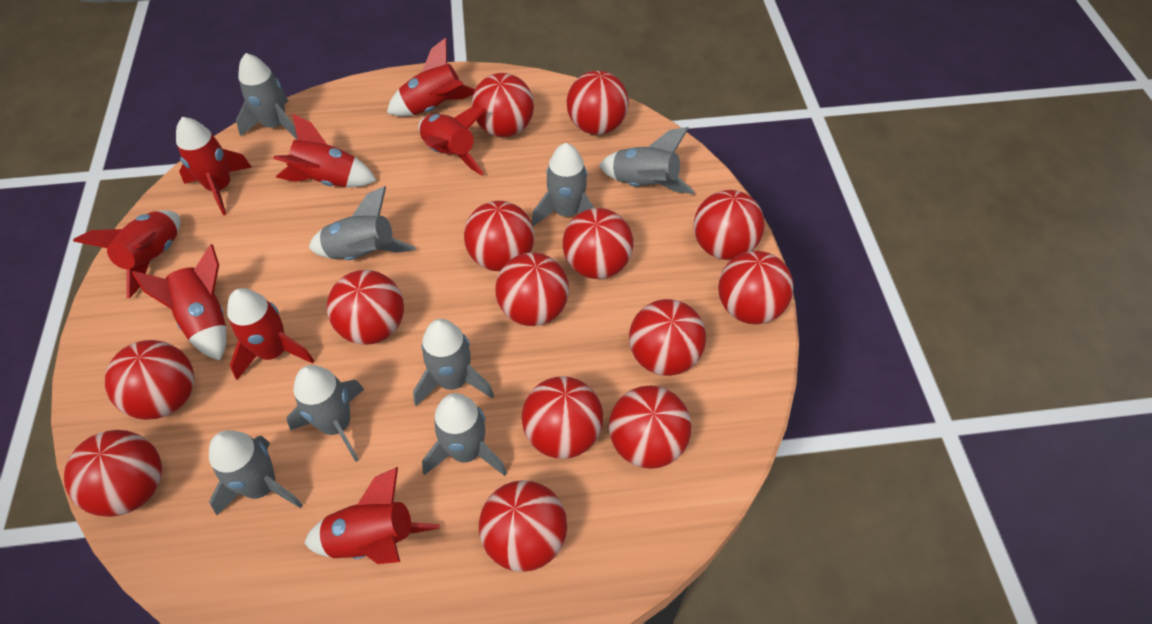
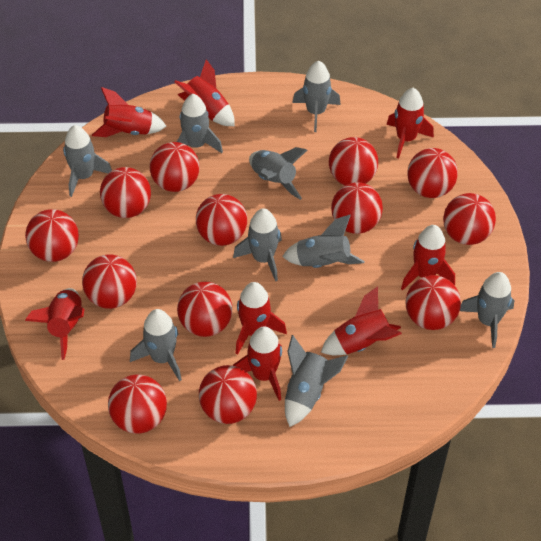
grey rocket: [209,430,303,515] [236,53,298,140] [287,365,365,462] [309,186,416,260] [413,319,494,406] [422,393,507,476] [532,143,594,227] [599,127,695,194] = 8 -> [63,125,112,197] [130,309,182,381] [177,94,223,153] [233,208,282,281] [249,147,307,200] [282,215,364,268] [285,335,348,427] [292,61,341,132] [460,272,514,348] = 9
red ball: [64,430,162,517] [105,340,194,420] [327,270,404,345] [464,201,535,271] [472,73,534,137] [479,480,567,572] [495,252,569,326] [522,376,603,459] [563,208,633,279] [567,71,629,135] [609,385,691,469] [629,299,706,376] [694,190,765,260] [718,251,793,324] = 14 -> [25,209,79,262] [82,254,137,309] [100,167,151,218] [108,374,167,434] [150,142,199,192] [177,282,232,337] [196,194,247,246] [199,365,257,424] [329,137,378,185] [331,182,383,234] [405,275,461,330] [407,148,458,198] [443,193,496,245] = 13

